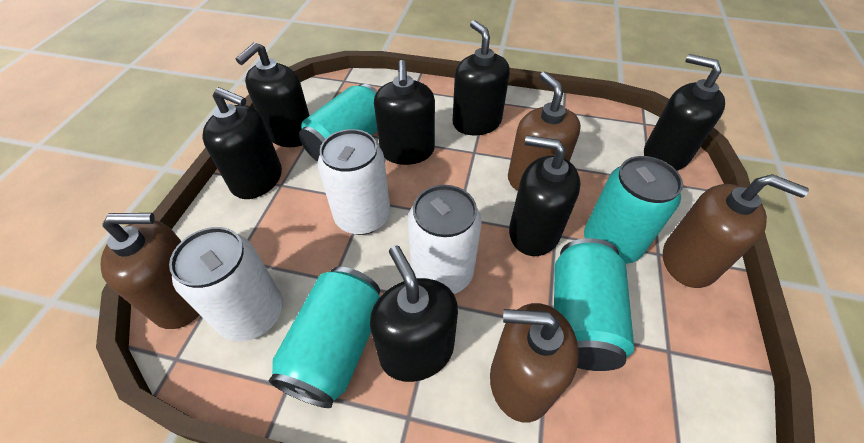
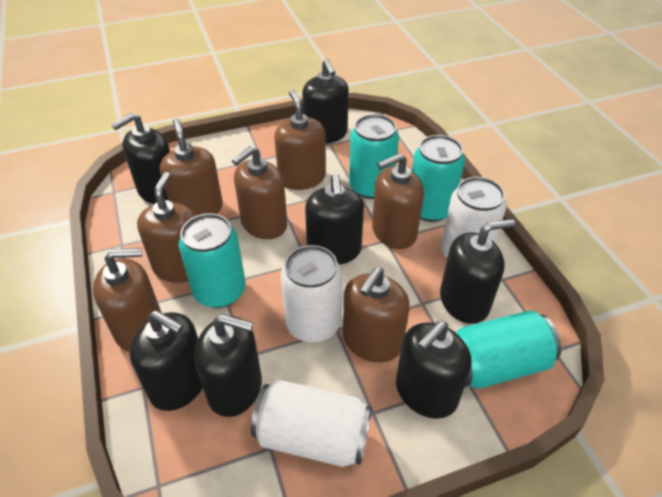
brown soap dispenser: [101,213,200,329] [490,303,579,422] [508,71,581,191] [663,174,809,288] = 4 -> [93,248,162,352] [137,172,196,283] [160,118,223,216] [232,146,287,239] [274,90,326,190] [343,267,410,363] [372,153,424,249] = 7

